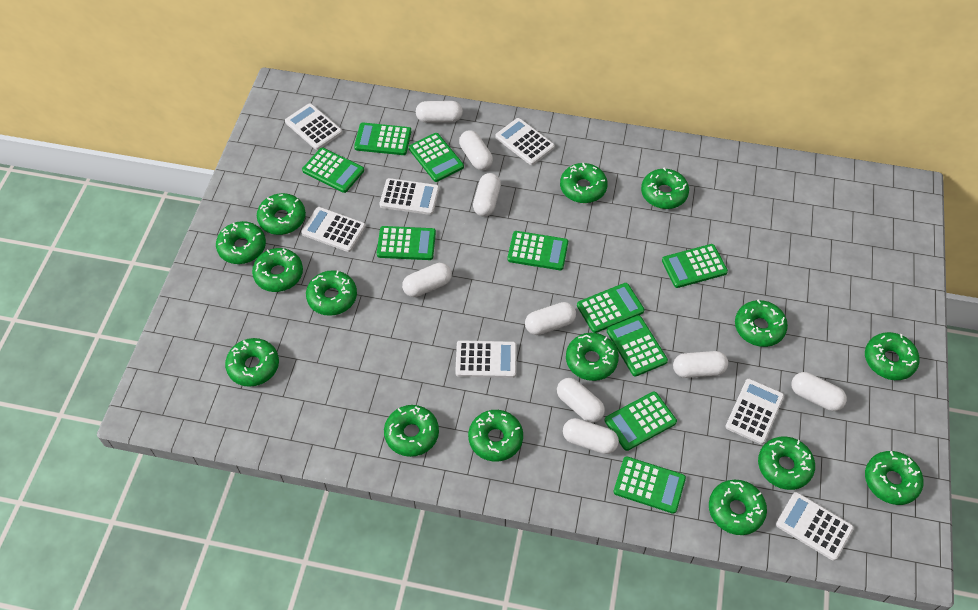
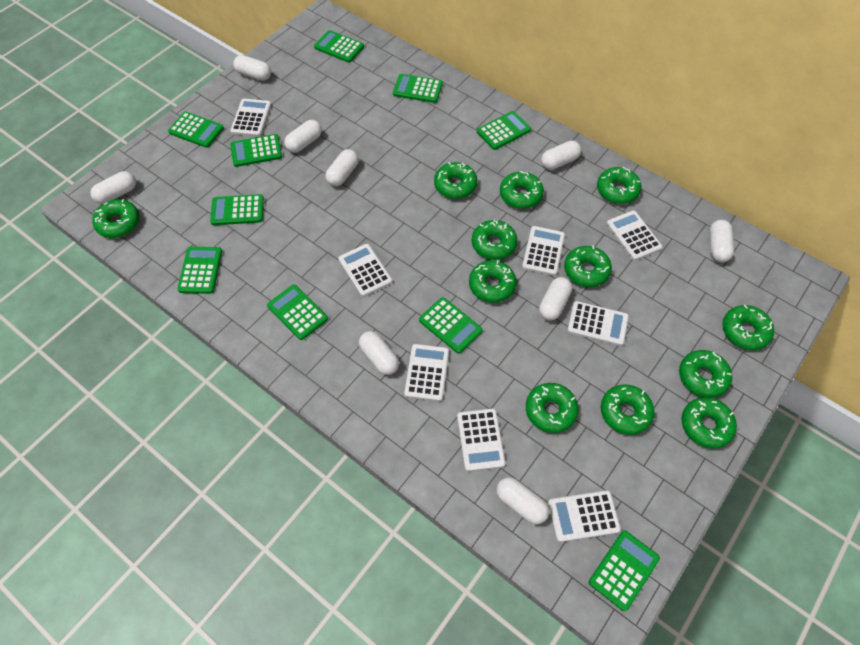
green donut: [216,221,266,264] [225,338,279,387] [252,248,303,292] [257,193,306,235] [306,270,357,316] [384,405,439,457] [468,410,523,462] [560,163,608,203] [566,333,619,381] [641,167,689,209] [709,480,767,535] [735,300,788,347] [758,437,815,490] [865,332,920,380] [865,451,923,505] = 15 -> [92,199,139,238] [434,162,477,199] [469,260,517,303] [472,220,518,260] [500,171,544,209] [526,383,579,433] [564,246,612,287] [597,167,642,204] [601,385,655,435] [679,350,732,398] [681,397,737,449] [722,305,774,350] = 12
white calculator: [285,103,342,150] [301,207,366,252] [380,178,439,215] [455,340,517,378] [495,118,555,165] [725,379,784,444] [776,492,854,561] = 7 -> [230,99,271,137] [338,244,392,297] [404,344,449,402] [457,409,505,472] [522,226,565,276] [548,490,621,542] [567,301,629,346] [607,210,662,261] = 8

